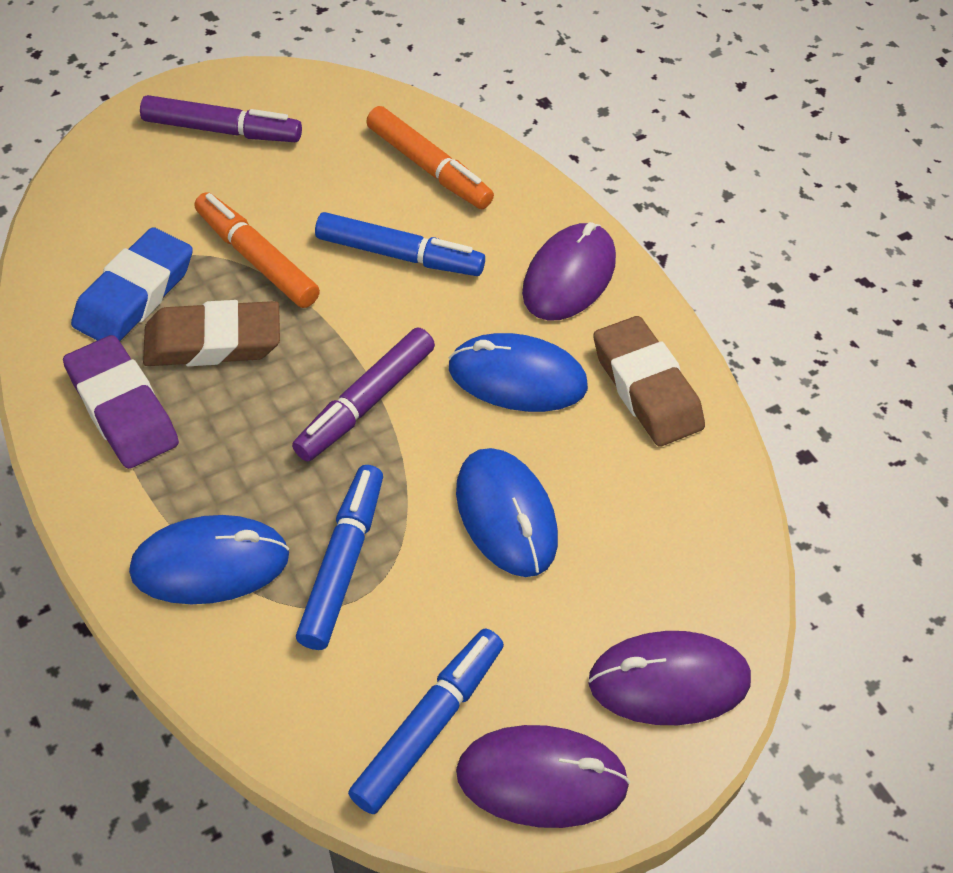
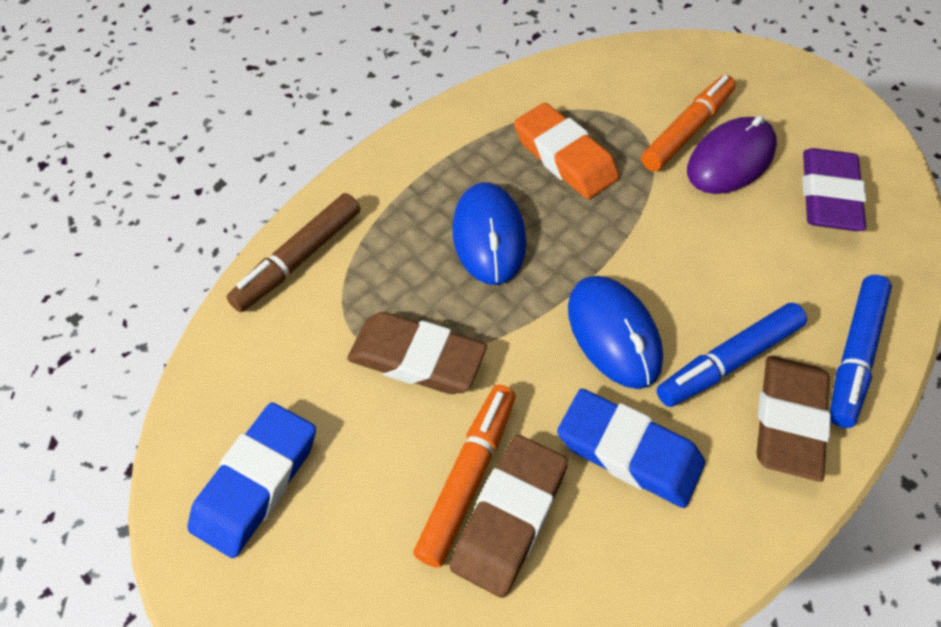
blue eraser: [71,227,193,341] = 1 -> [188,403,316,558] [557,389,705,508] = 2
blue marker: [296,465,383,650] [315,212,485,276] [348,629,504,814] = 3 -> [656,303,807,407] [830,275,892,428] = 2
blue mouse: [129,515,289,604] [448,333,588,412] [456,448,558,577] = 3 -> [452,182,526,285] [568,276,663,389] = 2
brown eraser: [143,300,280,366] [593,316,705,447] = 2 -> [347,312,487,394] [450,435,568,598] [756,356,831,482] = 3
brown marker: none = 0 -> [227,193,360,312] = 1
orange eraser: none = 0 -> [514,103,619,199] = 1
purple marker: [140,95,302,142] [292,327,435,462] = 2 -> none = 0
purple mouse: [456,725,630,828] [522,222,616,321] [588,631,751,725] = 3 -> [687,115,777,194] = 1

